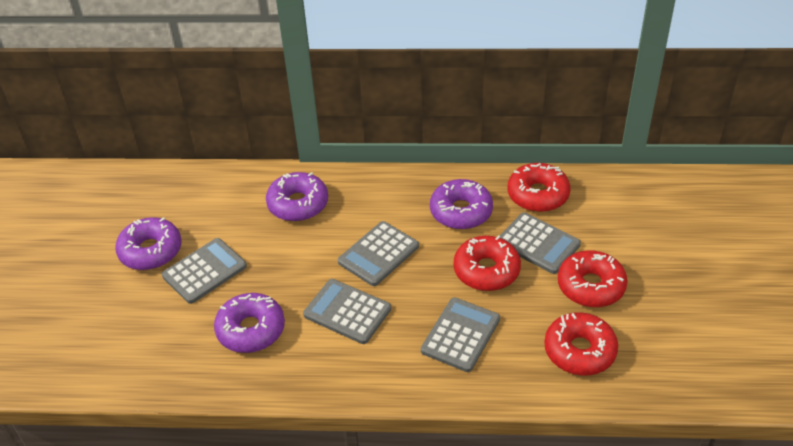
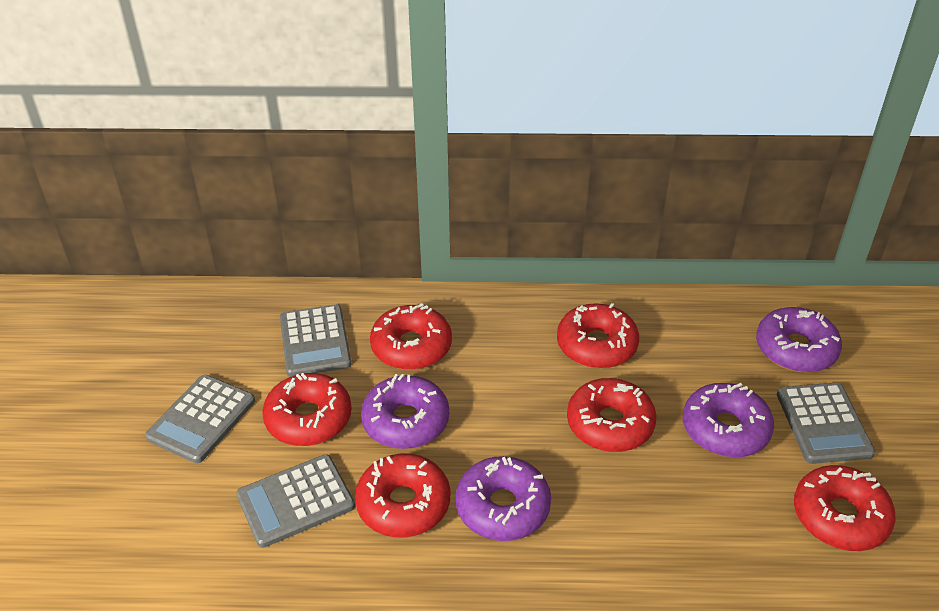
grey calculator: [162,238,247,304] [303,279,391,344] [338,221,419,286] [421,297,500,372] [500,212,581,274] = 5 -> [145,375,255,464] [236,454,355,548] [280,304,351,377] [777,383,875,464] = 4
red donut: [454,235,521,291] [507,163,570,212] [544,312,618,375] [558,250,628,307] = 4 -> [262,373,352,446] [355,453,450,538] [370,303,452,370] [557,303,639,369] [567,378,656,452] [794,465,895,551] = 6

